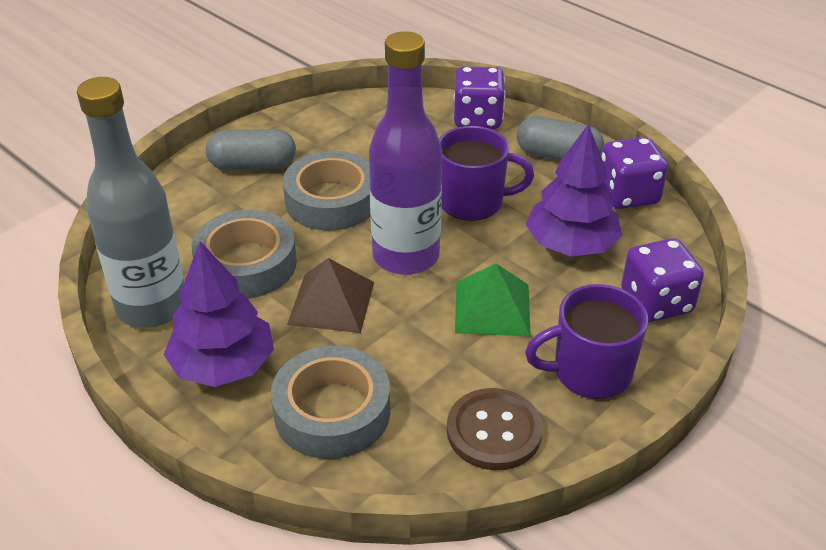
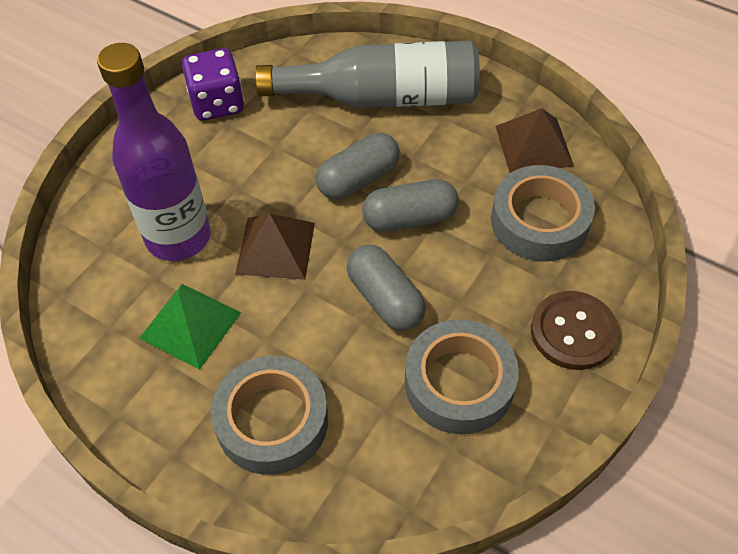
brown pyramid: [287,258,374,333] = 1 -> [235,213,315,280] [496,108,574,173] = 2
grey capsule: [206,129,296,170] [517,116,604,161] = 2 -> [316,133,400,199] [347,245,426,331] [362,179,459,232] = 3
purple dice: [454,66,505,129] [601,137,668,209] [621,238,704,322] = 3 -> [182,48,244,121] = 1
purple mug: [439,126,534,221] [525,284,648,399] = 2 -> none = 0
purple tree: [163,241,274,387] [526,124,622,257] = 2 -> none = 0

